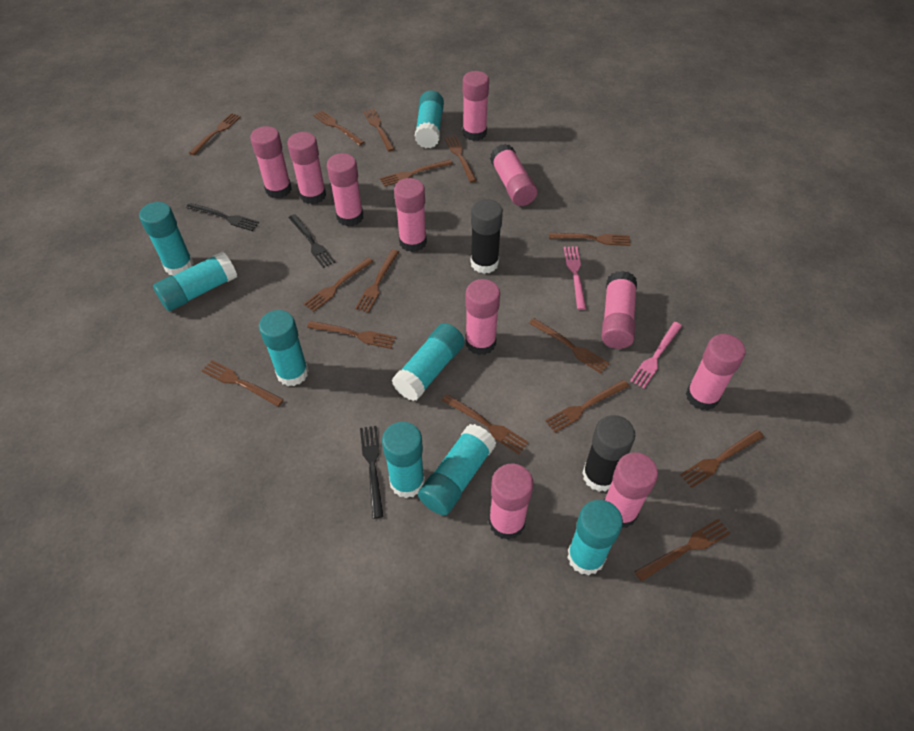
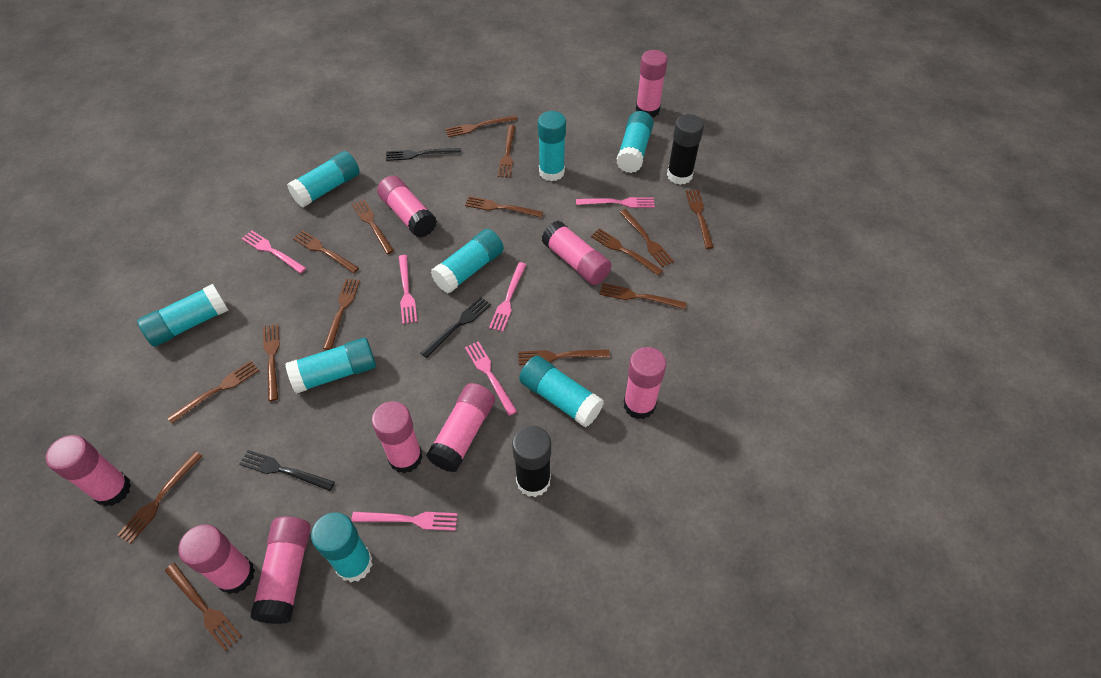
pink fork: [564,246,586,310] [630,322,682,388] = 2 -> [241,231,306,273] [351,512,458,531] [399,255,417,324] [465,341,517,416] [489,262,527,332] [576,197,655,208] = 6
pink glue stick: [250,126,292,198] [287,132,326,204] [327,153,363,226] [394,178,427,252] [463,71,489,141] [465,279,500,355] [489,464,534,540] [490,144,537,206] [601,271,637,349] [604,452,658,528] [686,334,745,410] = 11 -> [45,435,131,507] [178,524,255,594] [250,517,311,624] [372,401,423,473] [377,176,437,238] [426,383,495,472] [541,220,612,285] [624,347,666,419] [636,50,668,117] = 9

